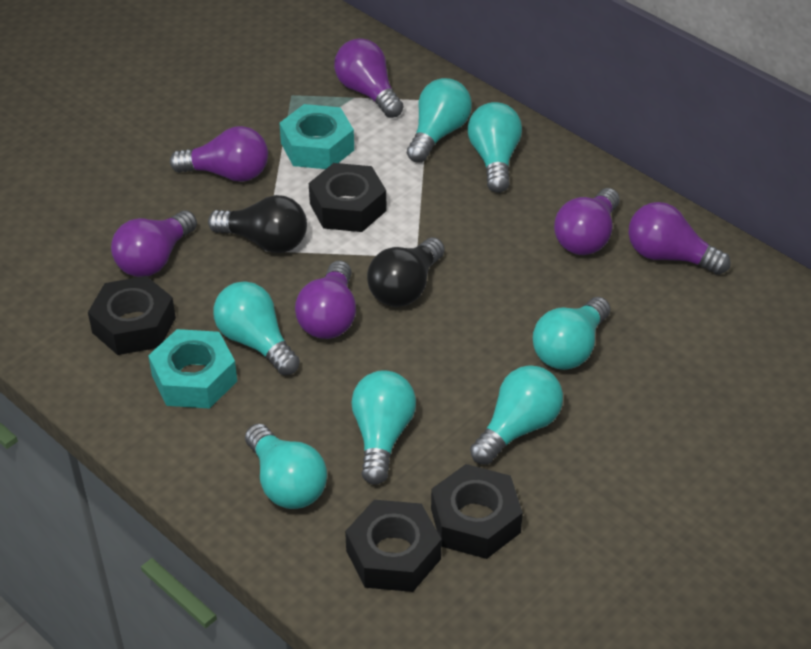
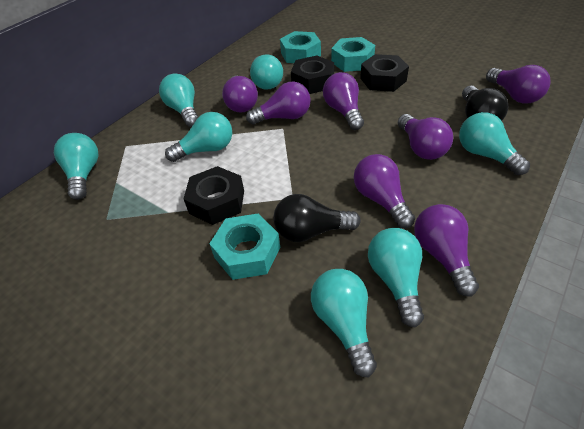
black nut: [88,276,176,355] [309,163,386,232] [345,500,442,592] [431,464,523,559] = 4 -> [184,166,244,225] [291,55,334,94] [360,54,409,92] = 3
purple light bulb: [111,210,197,277] [170,126,268,182] [295,260,356,339] [334,38,404,118] [554,188,620,255] [629,202,731,275] = 6 -> [222,76,258,113] [246,82,310,125] [323,72,364,130] [354,154,415,229] [398,114,453,160] [414,204,479,297] [486,65,550,104] = 7
turquoise nut: [148,329,237,409] [279,104,354,169] = 2 -> [209,213,280,280] [280,31,321,63] [331,37,375,72] = 3

